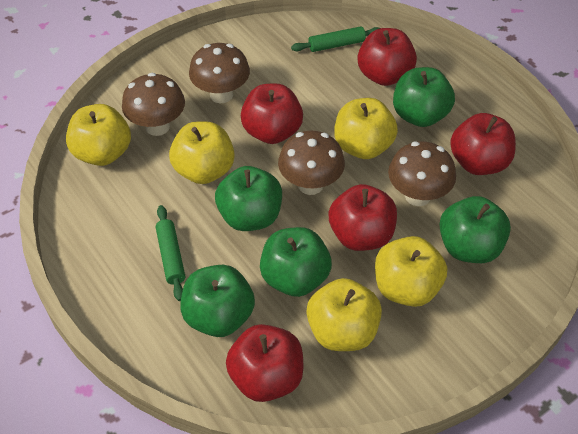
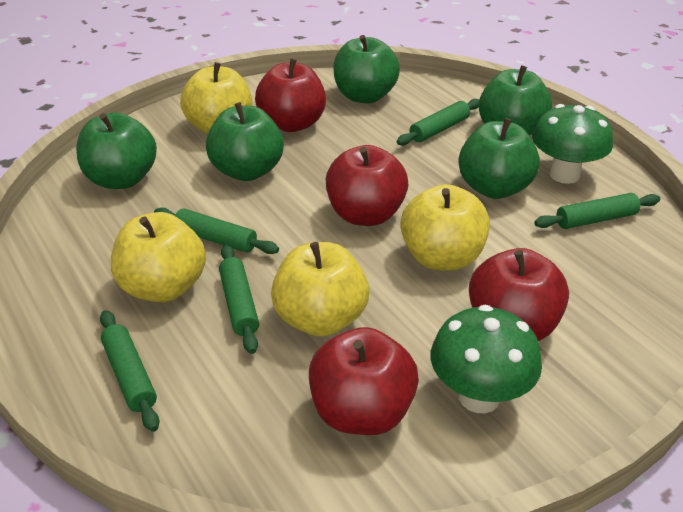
brown mushroom: [122,73,185,136] [189,43,250,103] [278,131,345,195] [388,141,456,206] = 4 -> none = 0
green mushroom: none = 0 -> [431,305,542,413] [532,104,613,184] = 2
green rolling pin: [156,205,185,301] [291,26,380,52] = 2 -> [100,310,160,432] [154,208,279,254] [219,244,259,354] [397,99,480,145] [534,193,660,229] = 5
red apple: [226,324,303,402] [241,84,303,144] [328,184,397,251] [357,28,417,86] [450,113,516,175] = 5 -> [255,59,326,132] [309,327,419,435] [326,145,408,226] [469,248,569,341] = 4
yellow apple: [66,104,131,166] [169,121,235,184] [306,278,382,351] [334,98,398,159] [375,236,447,307] = 5 -> [111,212,206,302] [180,62,252,134] [271,242,369,337] [400,184,490,271] = 4

